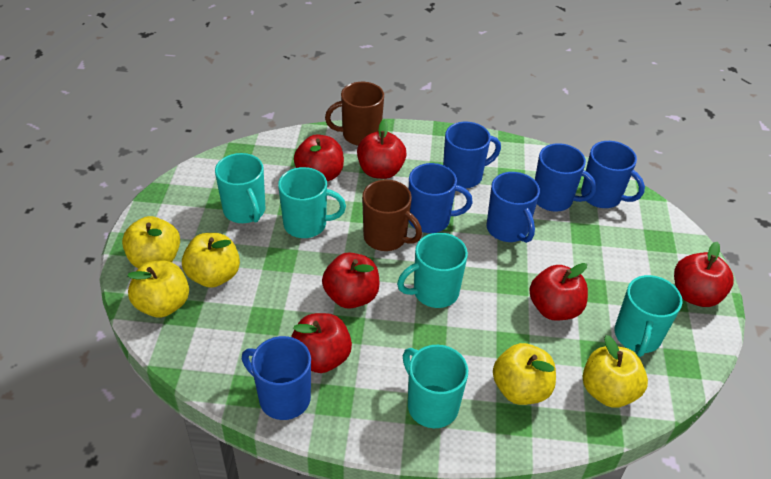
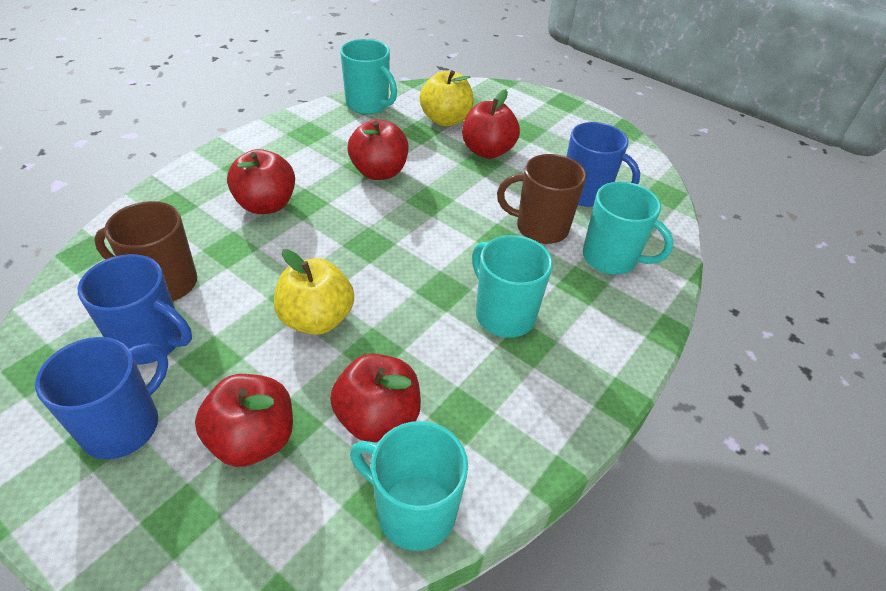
blue mug: [242,336,311,420] [409,163,473,233] [443,122,501,188] [486,172,540,243] [535,143,597,212] [581,141,645,208] = 6 -> [35,337,168,459] [78,254,192,365] [566,122,640,207] = 3
red apple: [291,313,352,373] [294,134,344,181] [322,252,379,309] [357,120,407,179] [529,263,588,320] [674,242,734,307] = 6 -> [195,374,293,467] [227,149,295,214] [330,354,421,443] [348,119,408,180] [462,89,520,159] = 5
turquoise mug: [215,153,265,223] [278,167,346,238] [397,233,468,308] [403,345,468,428] [615,275,682,357] = 5 -> [340,39,397,114] [350,421,468,551] [472,235,553,338] [583,181,674,275] = 4
yellow apple: [122,216,180,268] [127,261,189,318] [182,233,240,288] [493,343,556,405] [583,335,648,408] = 5 -> [274,249,354,335] [419,70,474,126] = 2

